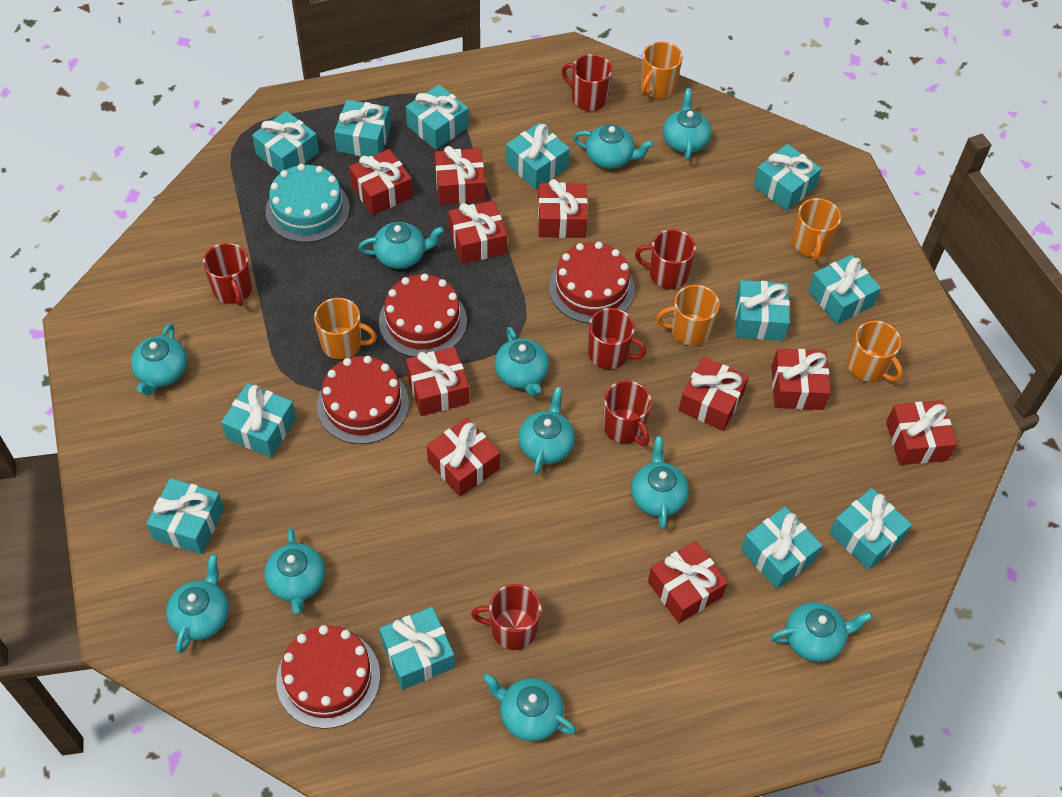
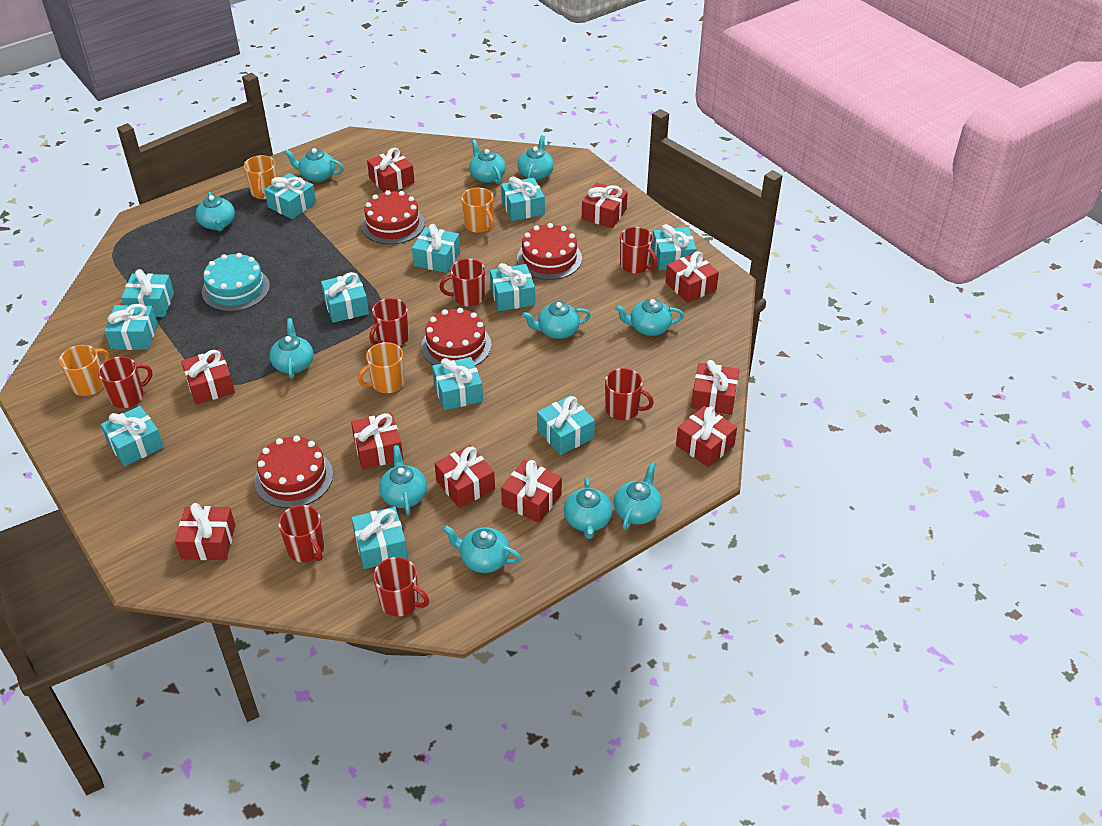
orange mug: [314,298,377,359] [641,42,683,98] [656,285,720,346] [792,198,841,261] [847,321,903,382] = 5 -> [59,345,109,396] [244,155,277,199] [358,342,405,393] [461,188,494,233] = 4
red mug: [203,243,252,306] [471,584,541,650] [561,54,612,111] [588,308,647,369] [603,381,652,446] [635,229,696,289] = 6 -> [98,356,152,408] [278,505,324,562] [369,298,409,346] [373,557,429,617] [440,259,485,307] [605,368,654,420] [620,227,658,274] = 7

